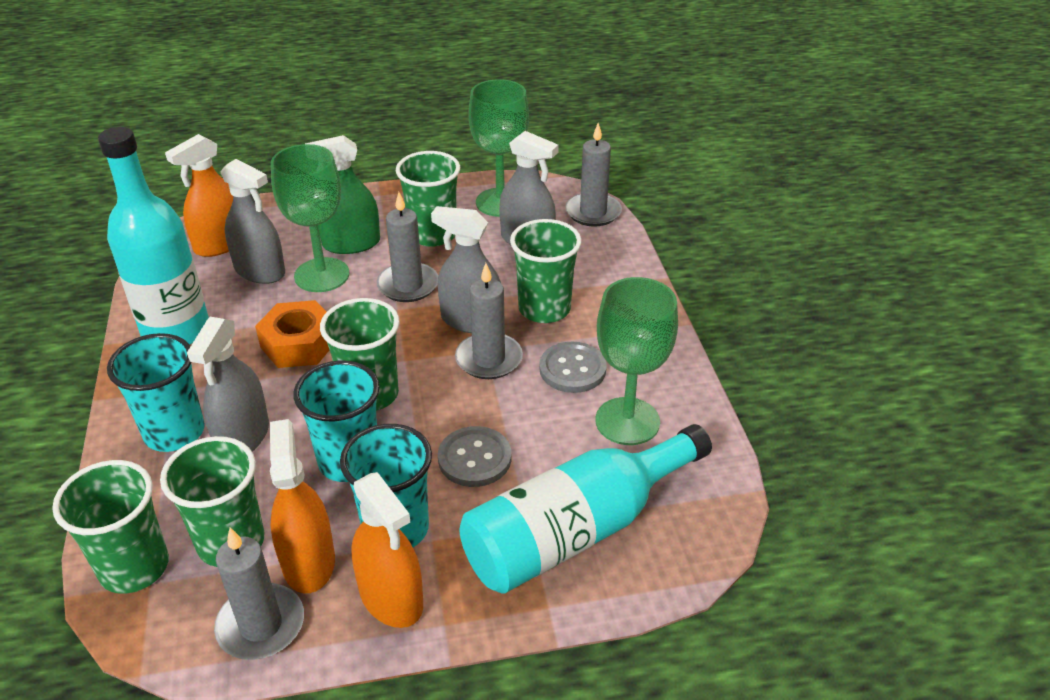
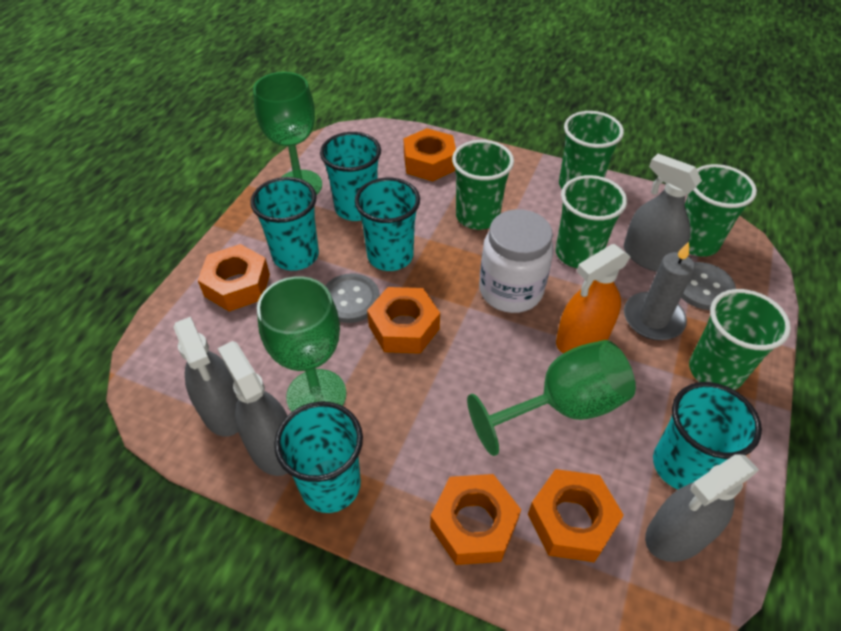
green spray bottle: [305,135,380,254] = 1 -> none = 0
grey candle: [214,528,304,660] [377,192,438,302] [455,263,523,379] [565,123,622,227] = 4 -> [624,242,695,340] = 1
orange nut: [255,300,329,368] = 1 -> [198,244,270,311] [367,287,440,354] [404,128,456,181] [430,474,521,565] [528,469,624,562] = 5
orange spray bottle: [165,134,233,257] [270,419,335,593] [351,472,423,628] = 3 -> [556,244,631,354] = 1
turquoise bottle: [98,127,209,345] [459,424,712,594] = 2 -> none = 0
turquoise cup: [107,333,205,452] [293,360,380,482] [340,424,432,547] = 3 -> [250,177,319,271] [274,401,363,513] [320,132,381,221] [355,177,420,271] [653,382,762,489] = 5
white jar: none = 0 -> [479,209,553,313] = 1

